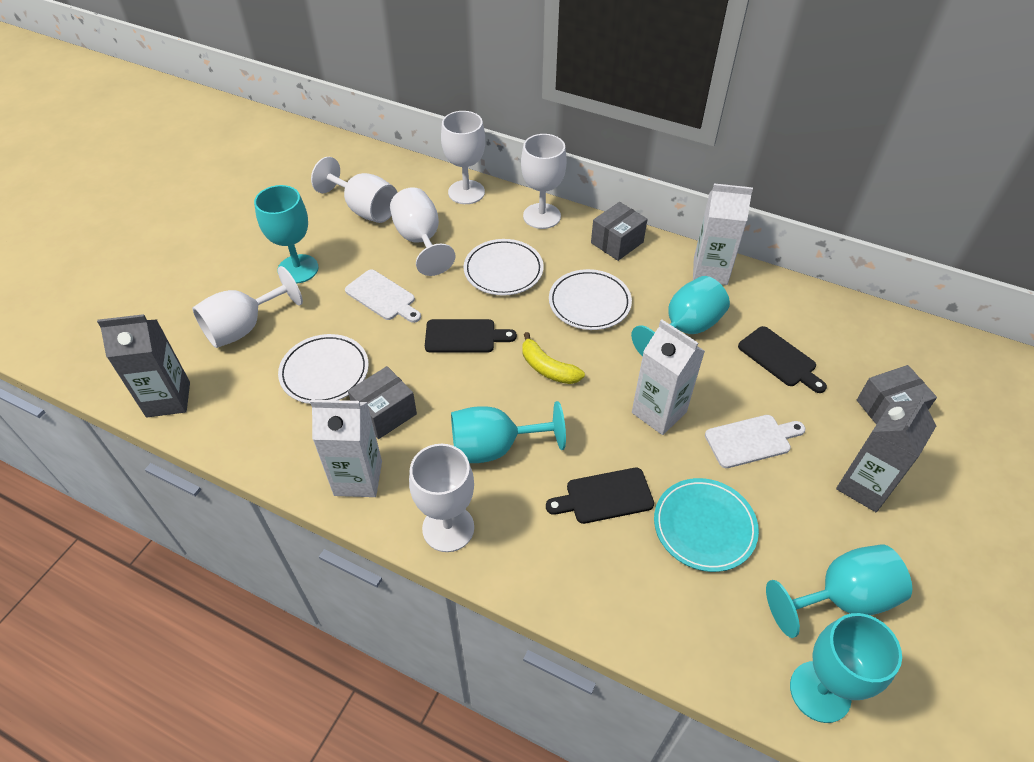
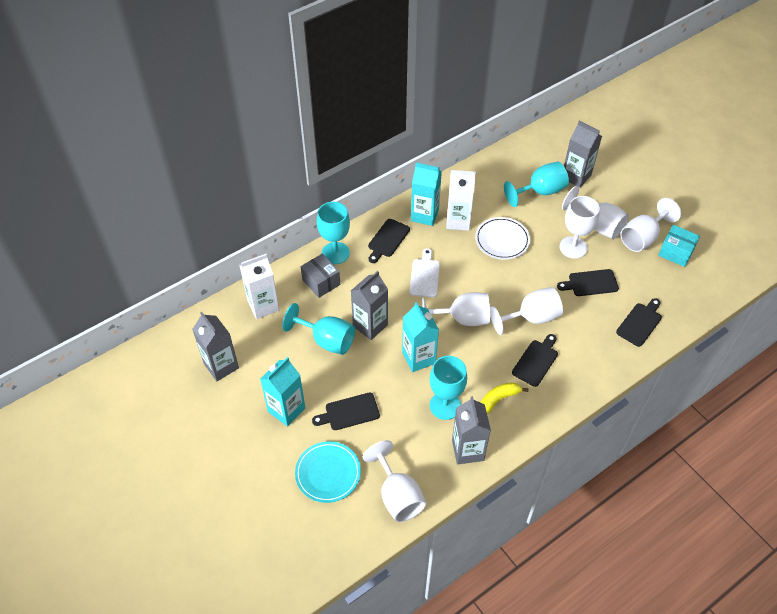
black cutting board: [425,319,517,353] [546,468,654,524] [738,326,827,393] = 3 -> [312,393,380,430] [368,219,410,263] [512,334,558,387] [557,269,619,296] [616,298,662,347] = 5
grey box: [348,366,417,439] [591,202,648,261] [857,365,937,425] = 3 -> [301,253,340,298] = 1
grey carton: [97,314,190,417] [836,394,936,512] = 2 -> [192,312,239,381] [351,271,388,340] [452,396,491,464] [564,120,602,188] = 4
turquoise box: none = 0 -> [658,225,700,267] = 1
turquoise carton: none = 0 -> [260,357,305,427] [402,302,439,372] [411,162,442,226] = 3
turquoise goblet: [254,185,318,284] [451,401,566,463] [631,276,730,357] [766,544,912,638] [790,613,902,723] = 5 -> [282,303,355,355] [317,202,350,264] [430,356,467,420] [504,161,569,207] = 4
white carton: [310,400,382,497] [632,320,705,435] [693,183,753,285] = 3 -> [239,254,279,319] [446,170,476,231] = 2
white cutting board: [345,269,421,323] [705,415,806,468] = 2 -> [410,248,440,297] = 1
white plate: [278,334,369,404] [464,239,544,296] [549,269,632,330] = 3 -> [475,217,530,260] = 1

